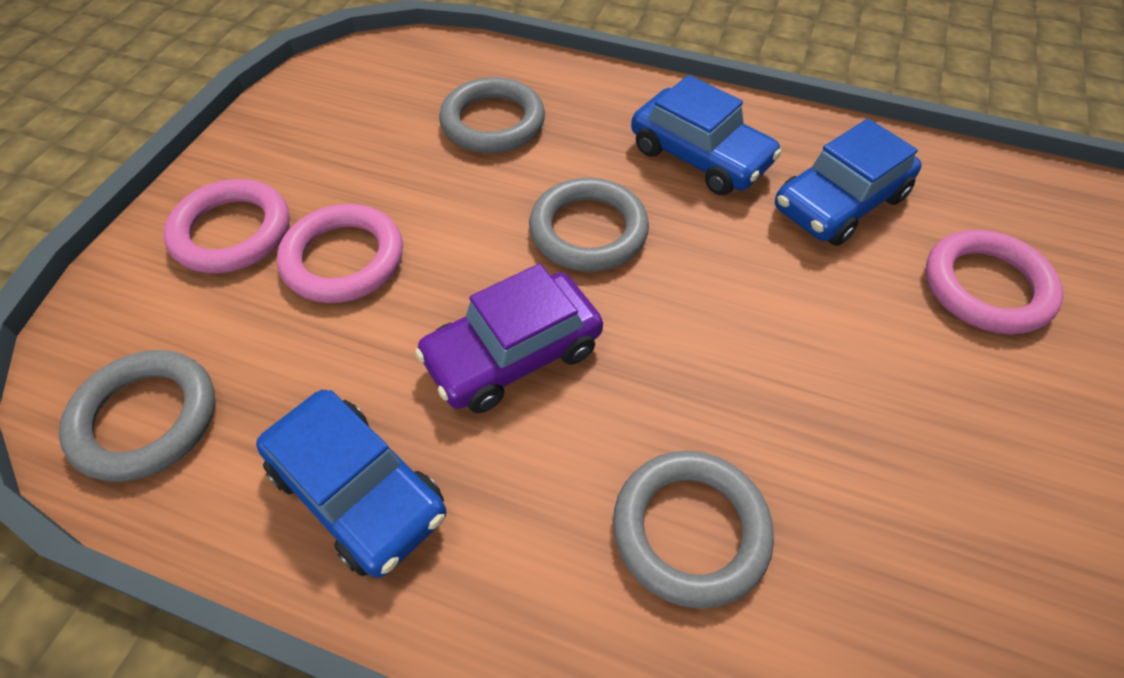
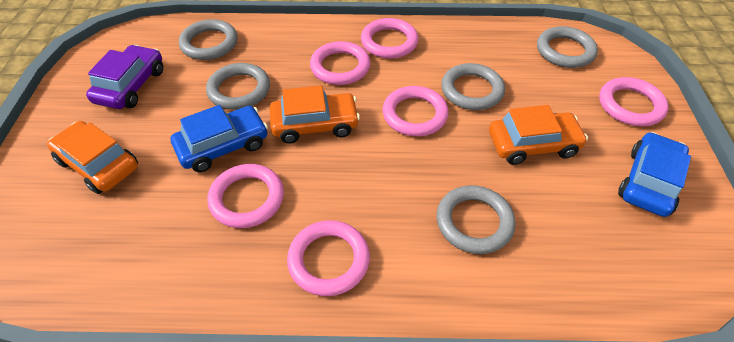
blue car: [256,390,446,578] [631,75,782,195] [775,119,922,246] = 3 -> [171,105,268,172] [618,132,691,217] = 2
grey ring: [59,350,215,482] [439,77,545,153] [529,178,649,272] [613,451,774,609] = 4 -> [179,19,238,60] [206,63,270,110] [436,185,516,254] [441,63,505,110] [537,26,598,68] = 5
orange car: none = 0 -> [47,121,138,194] [270,85,360,144] [489,105,588,165] = 3
pink ring: [163,179,289,273] [277,204,403,303] [926,230,1063,335] = 3 -> [207,164,284,228] [287,220,370,296] [310,41,371,85] [361,18,418,59] [383,86,449,136] [599,77,669,126] = 6

